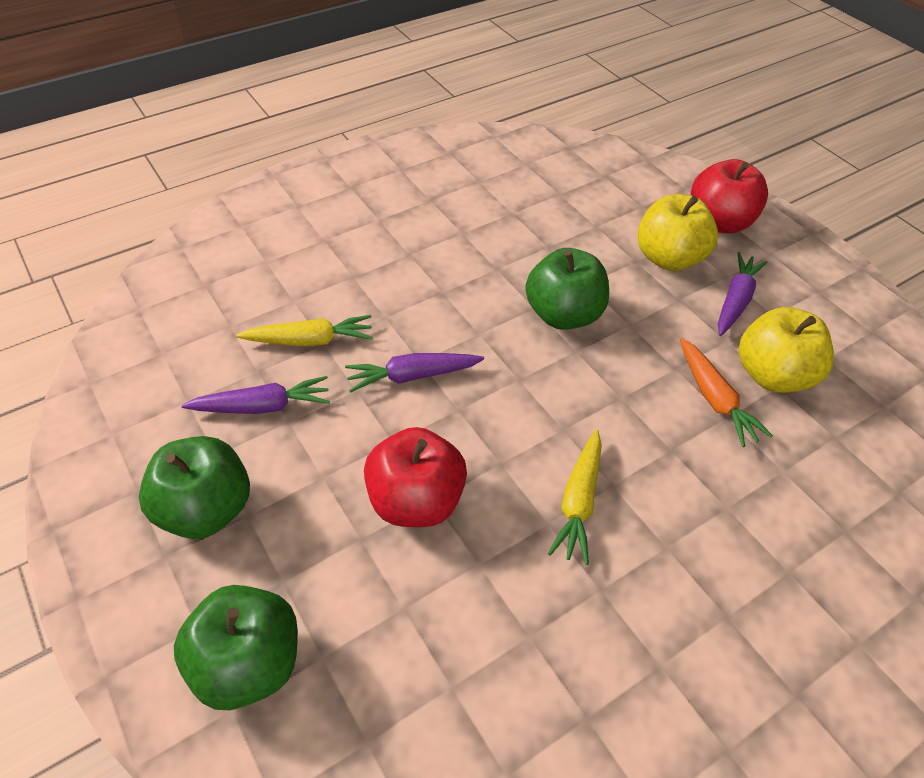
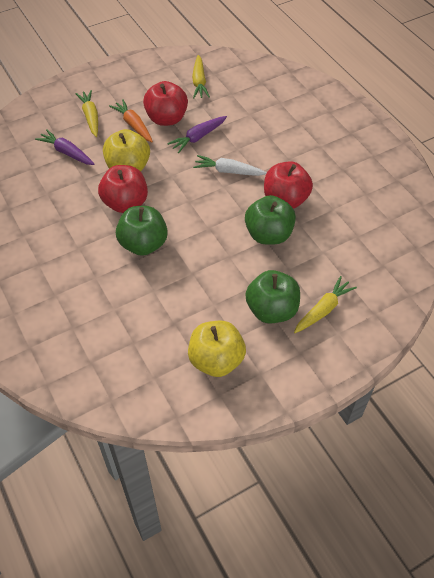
purple carrot: [181,376,330,414] [345,353,484,392] [718,252,767,336] = 3 -> [35,129,95,165] [168,116,227,153] = 2
red apple: [364,427,467,527] [691,159,768,233] = 2 -> [98,165,148,213] [143,81,188,126] [264,161,313,209] = 3
white carrot: none = 0 -> [193,155,267,176] = 1
yellow carrot: [236,315,373,346] [548,429,602,565] = 2 -> [75,90,98,137] [192,55,210,98] [294,276,357,333] = 3

